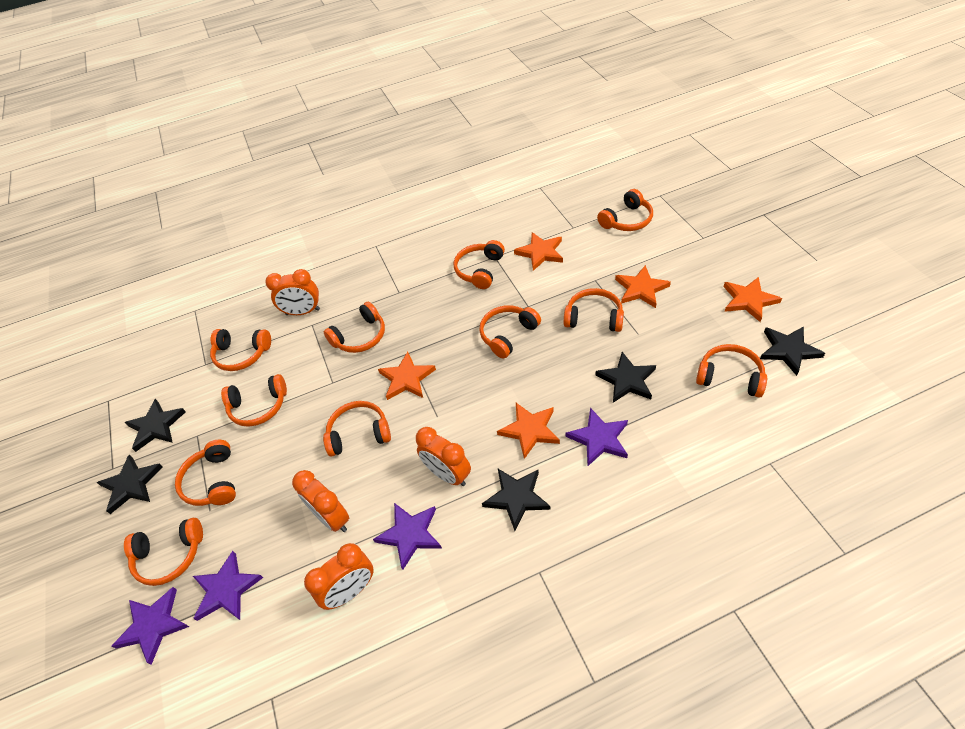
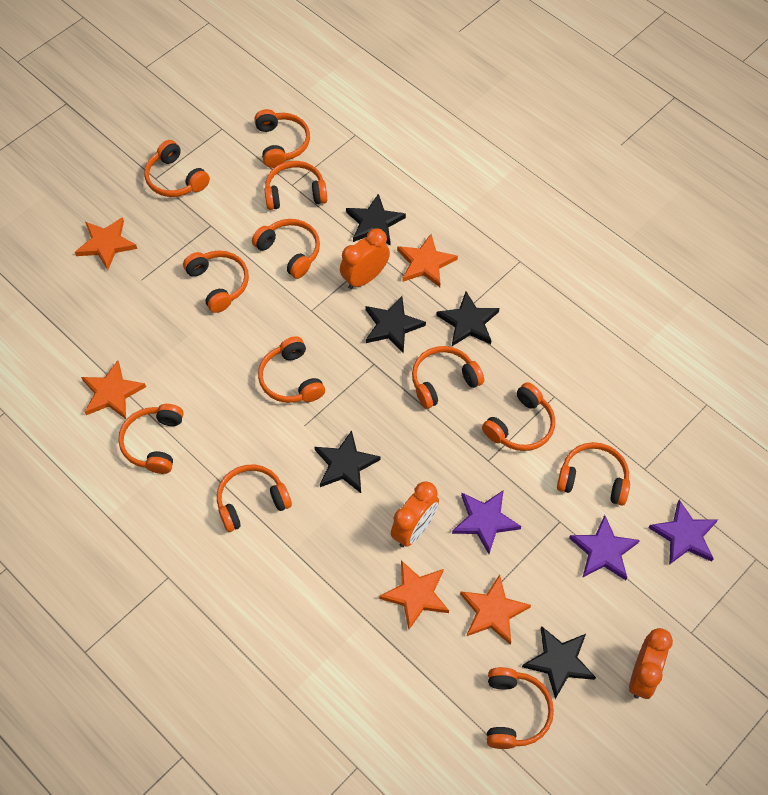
orange clock: [266,269,320,315] [292,470,349,532] [304,543,374,610] [416,427,471,486] = 4 -> [340,228,390,289] [391,481,439,547] [629,628,673,699] = 3
orange headphones: [124,518,203,586] [175,440,236,506] [210,329,271,371] [221,374,287,427] [323,401,391,457] [324,302,385,353] [453,240,505,289] [479,305,541,359] [564,288,624,332] [597,189,653,231] [696,344,767,398] = 11 -> [118,404,184,474] [144,140,210,197] [183,251,249,313] [217,465,292,532] [252,219,320,279] [254,109,310,168] [258,336,325,403] [264,161,327,210] [412,346,484,409] [482,382,555,451] [487,667,554,749] [557,442,630,506] = 12
purple star: [112,587,189,665] [193,551,263,621] [373,503,442,570] [566,408,628,466] = 4 -> [452,490,521,554] [569,515,640,580] [649,500,718,565] = 3

